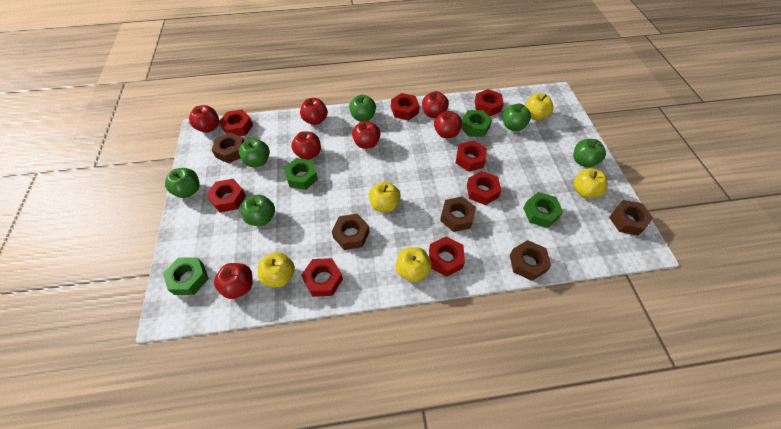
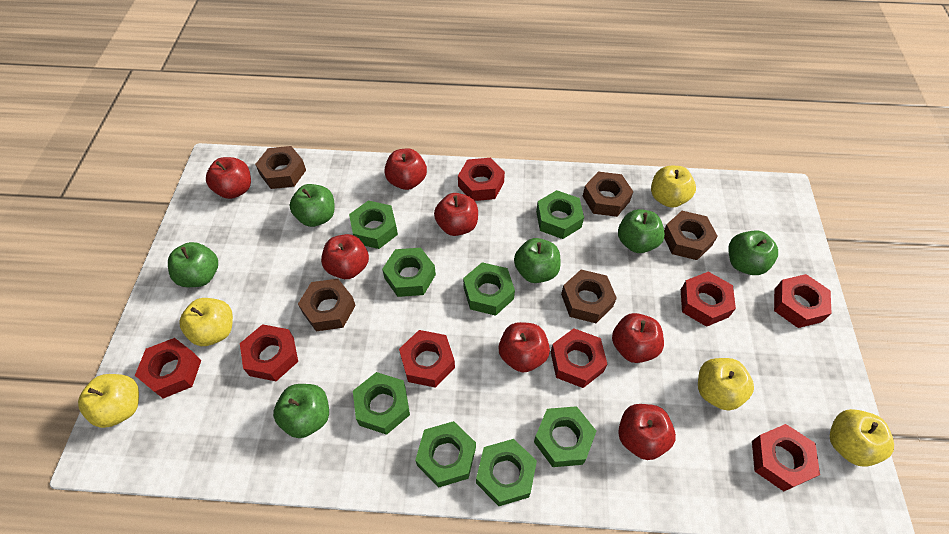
green nut: [163,257,209,295] [284,158,318,190] [461,110,492,137] [523,192,563,228] = 4 -> [349,200,398,249] [353,372,410,435] [382,248,436,297] [415,421,476,488] [463,262,515,316] [476,439,537,506] [534,406,596,467] [536,190,584,239] = 8

